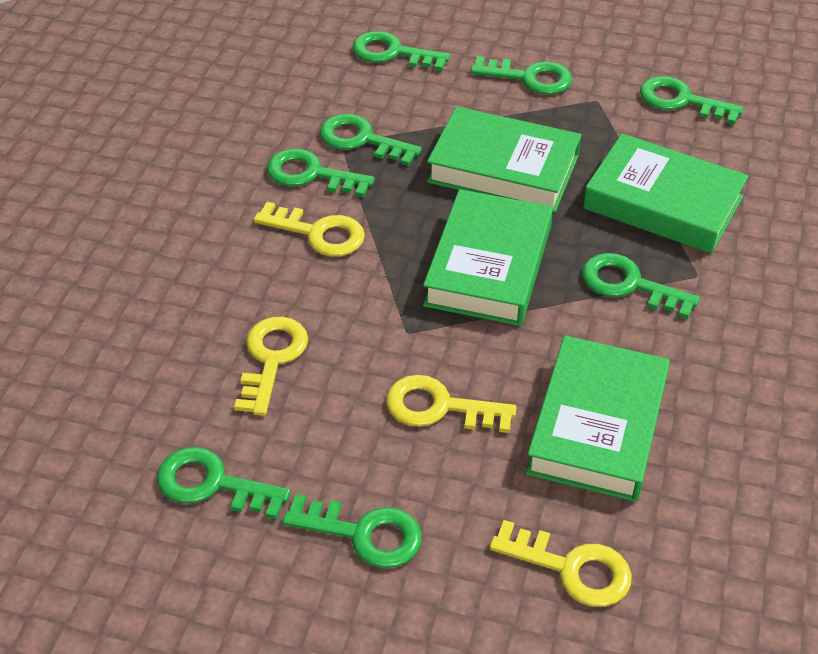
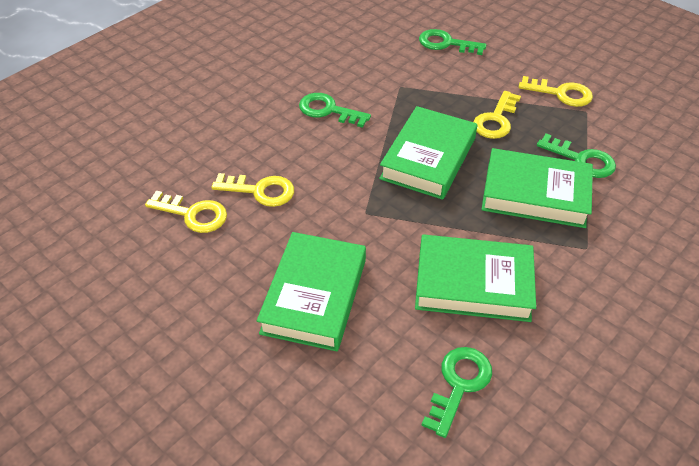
green key: [157,447,290,519] [267,148,374,197] [282,494,422,568] [320,114,422,166] [352,31,451,71] [470,56,572,95] [582,253,700,319] [640,76,744,125] = 8 -> [299,93,371,128] [419,29,487,55] [421,347,492,438] [537,133,616,178] = 4

